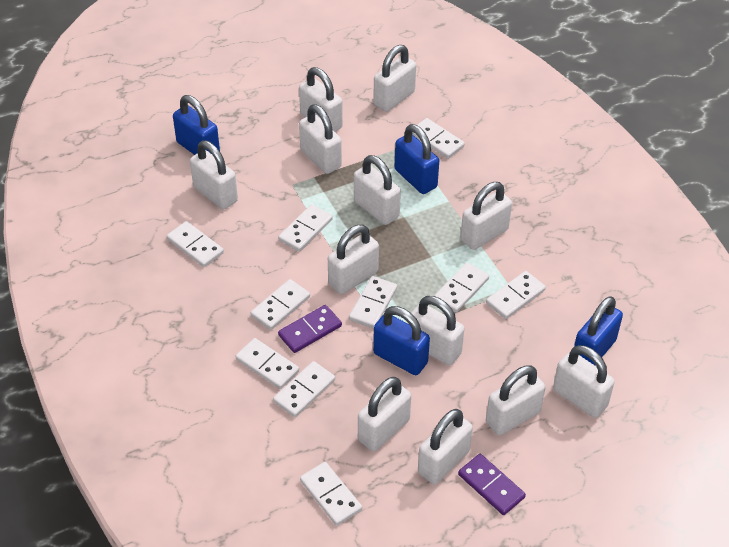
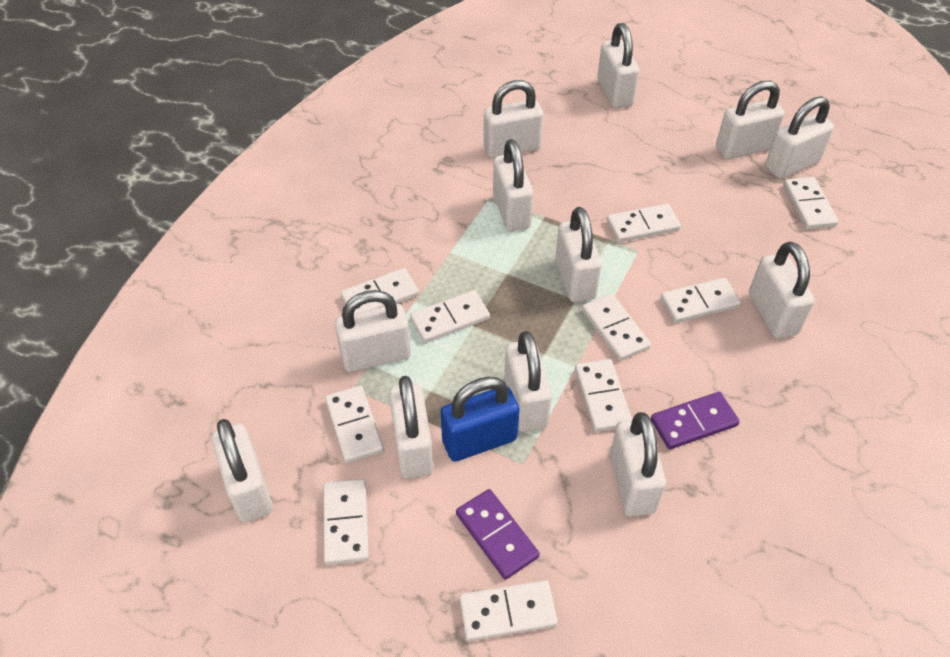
blue padlock: [173,95,220,155] [373,306,430,375] [395,124,439,194] [574,296,623,365] = 4 -> [440,377,520,461] = 1

